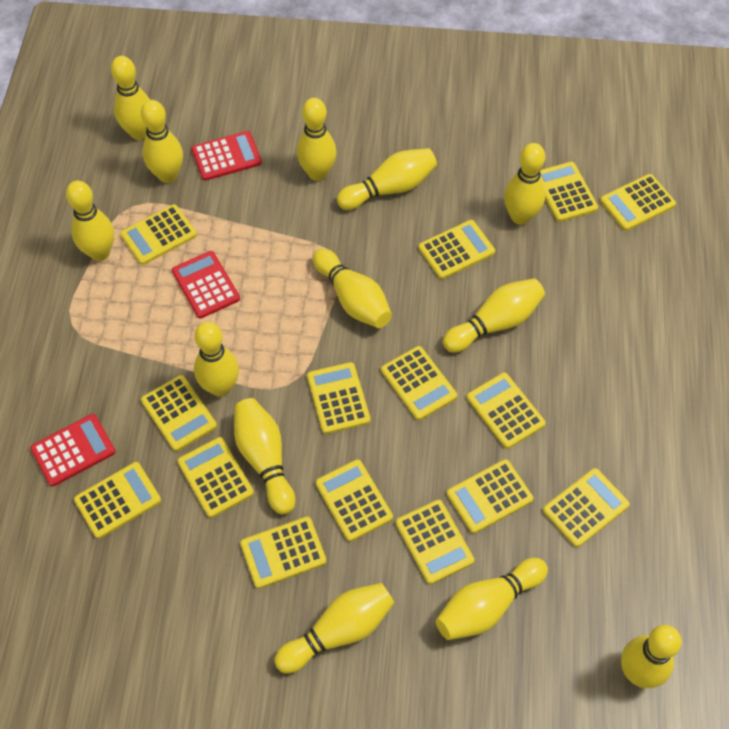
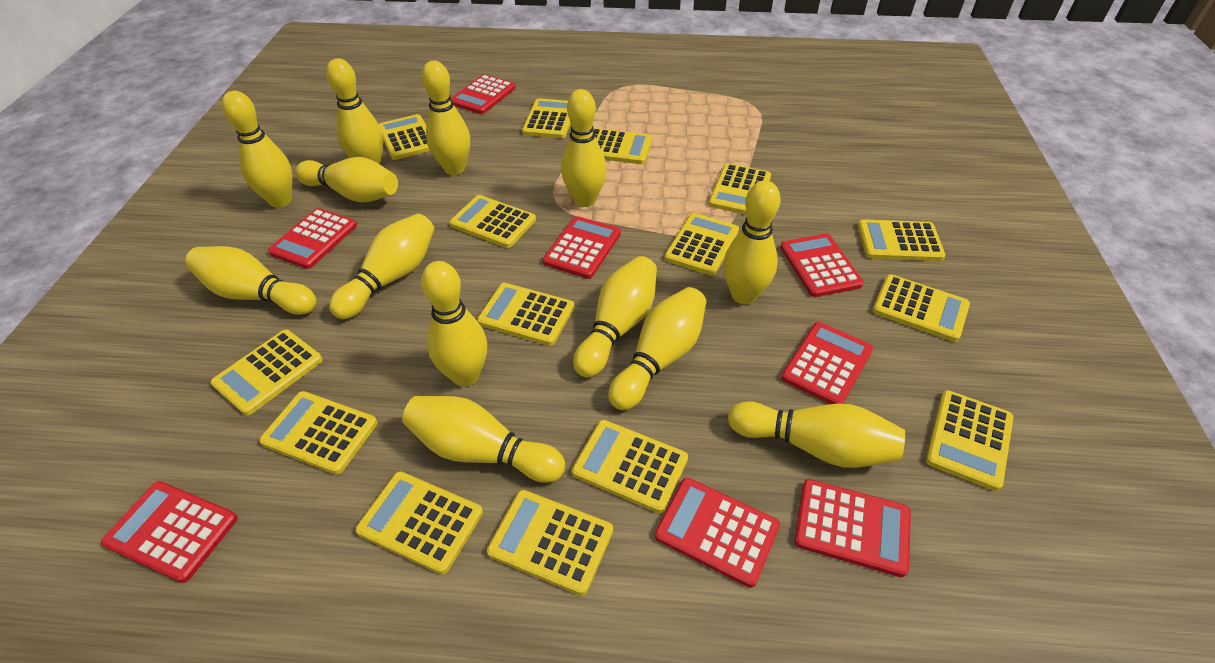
red calculator: [30,414,116,486] [172,251,240,319] [191,131,262,181] = 3 -> [101,481,238,583] [268,208,357,269] [451,74,516,114] [543,216,621,279] [655,478,780,588] [780,233,864,297] [781,322,873,404] [794,479,911,577] = 8

